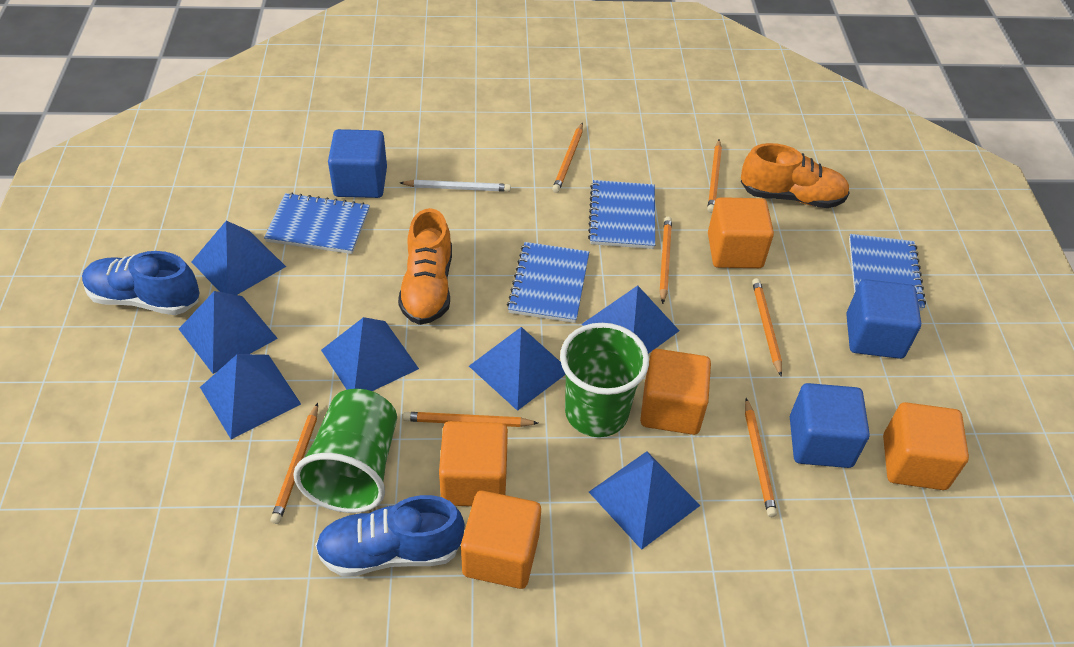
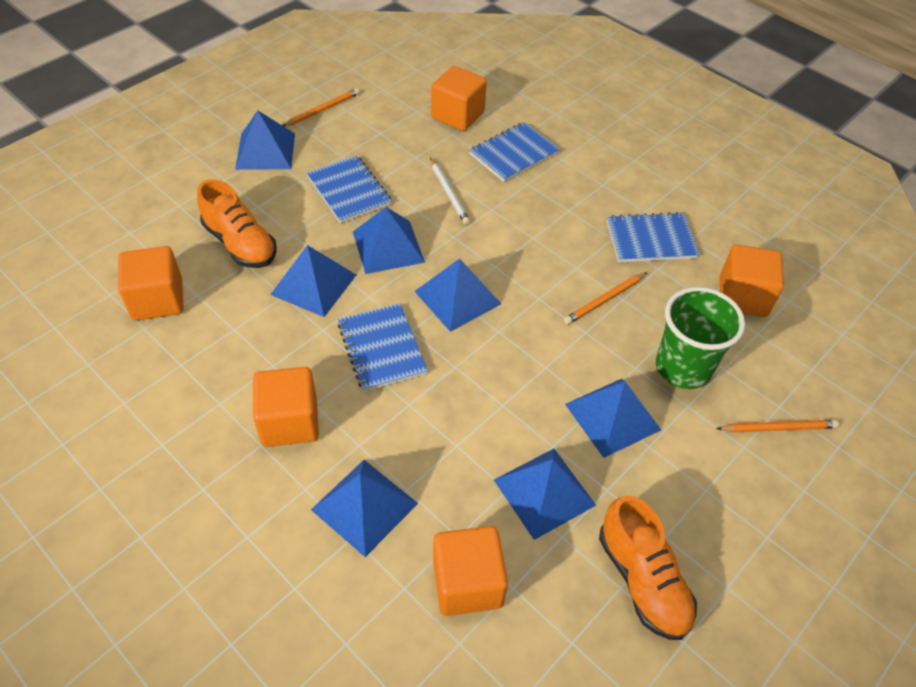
blue cube: [328,129,387,198] [790,383,870,468] [846,279,921,359] = 3 -> none = 0
blue shoe: [82,251,199,315] [315,495,465,577] = 2 -> none = 0
green cup: [293,389,397,513] [560,323,649,437] = 2 -> [656,287,745,389] = 1
orange pencil: [271,403,318,524] [403,412,538,427] [552,122,583,193] [659,217,672,304] [707,139,722,213] [745,398,777,517] [752,278,782,377] = 7 -> [282,88,360,126] [564,272,647,325] [716,420,839,433] = 3

